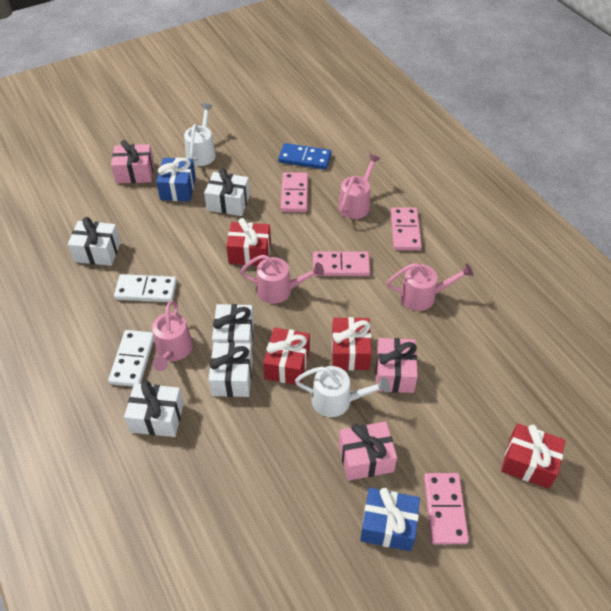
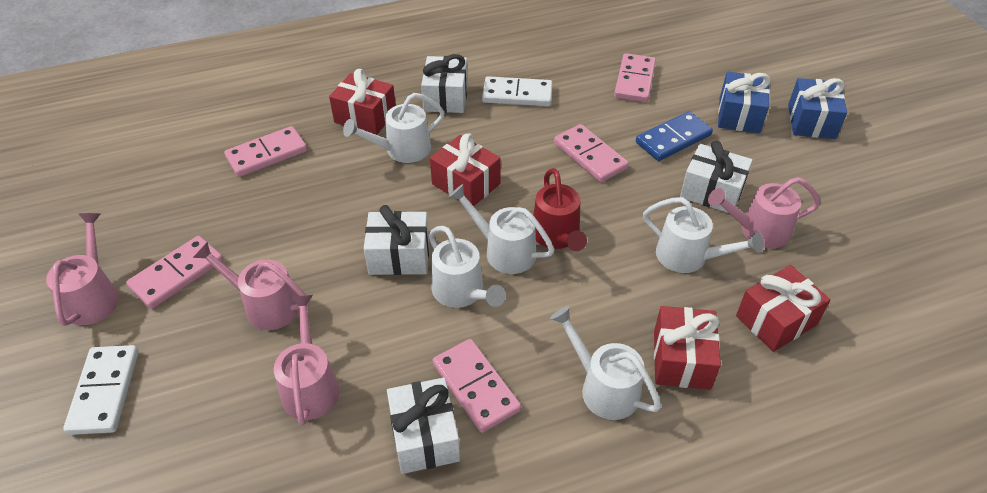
pink domino: [281,172,308,212] [313,251,370,276] [391,207,422,250] [424,473,469,544] = 4 -> [126,236,223,309] [224,126,307,177] [433,339,521,433] [554,124,629,182] [614,53,656,102] = 5
pink gift: [111,140,154,183] [339,421,397,481] [376,338,418,393] = 3 -> none = 0
red watering can: none = 0 -> [533,168,587,251] = 1
white gift: [68,217,121,266] [124,381,184,437] [204,168,250,216] [208,342,253,397] [212,304,254,350] = 5 -> [364,205,429,275] [387,378,460,474] [421,54,468,113] [680,141,753,213] = 4
white watering can: [184,103,216,166] [295,366,390,417] = 2 -> [343,93,445,163] [429,226,506,308] [449,184,554,274] [550,306,661,420] [643,197,764,273] = 5

